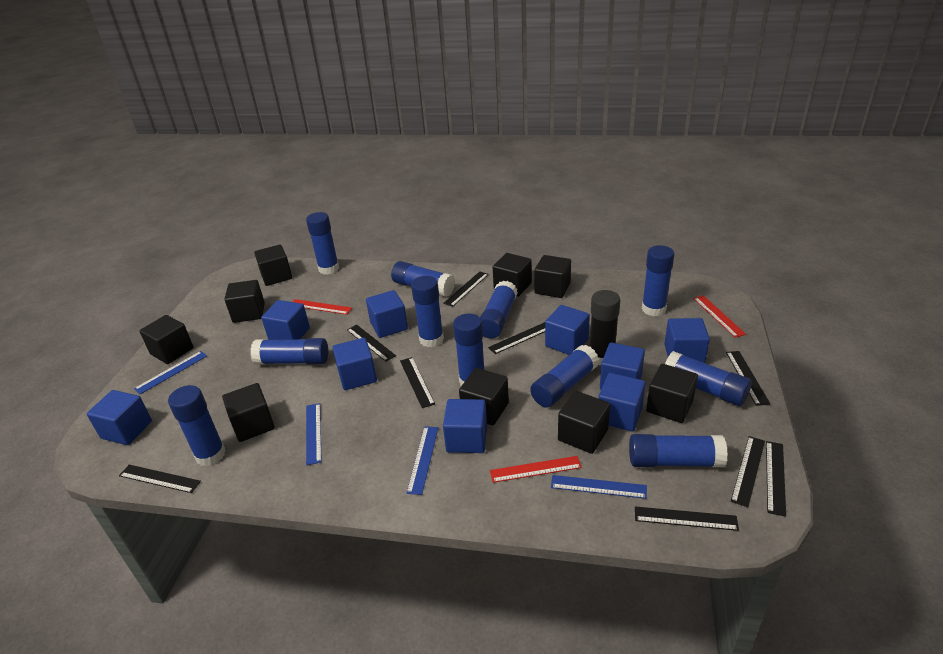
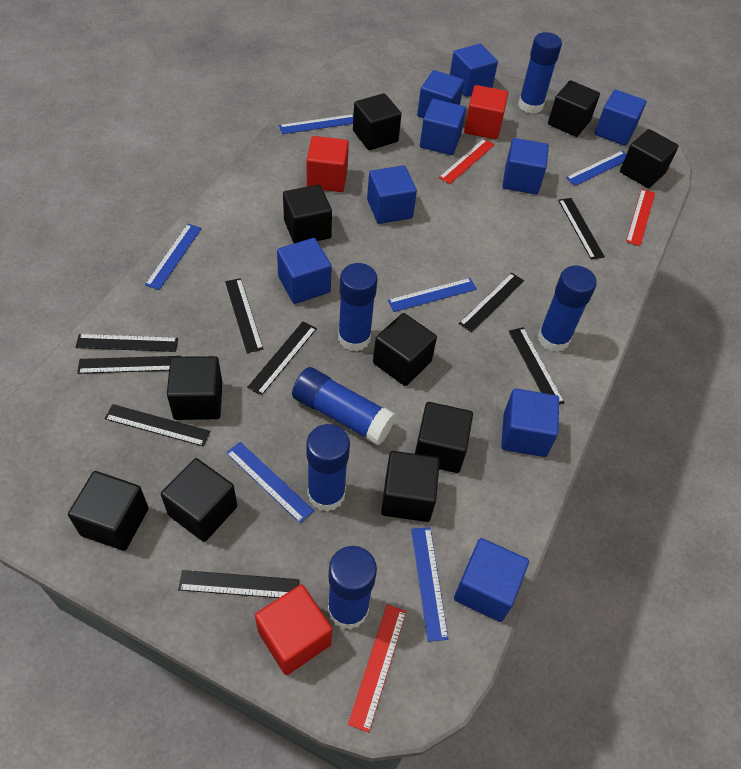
black cube: [139,315,193,364] [222,383,275,442] [224,280,265,323] [254,244,292,286] [459,368,509,426] [493,253,532,297] [534,255,571,298] [558,391,610,454] [646,364,698,423] = 9 -> [68,471,149,551] [161,458,237,542] [167,356,222,420] [283,185,332,243] [353,93,402,150] [373,313,437,386] [381,451,440,522] [415,402,473,473] [548,80,600,137] [620,129,679,188] = 10
black glue stick: [590,290,620,366] = 1 -> none = 0
blue glue stick: [168,385,226,466] [251,338,328,365] [306,212,339,275] [391,261,455,297] [411,276,444,347] [453,314,484,386] [480,281,518,338] [530,345,599,408] [629,434,728,467] [642,245,675,316] [665,351,752,406] = 11 -> [292,367,396,446] [306,424,350,512] [328,546,377,630] [338,263,377,352] [518,32,562,114] [538,266,597,352] = 6
blue ruler: [134,351,207,394] [306,403,322,465] [406,426,438,495] [551,475,647,499] = 4 -> [145,224,202,290] [226,442,314,523] [279,114,354,134] [388,278,477,312] [411,527,448,642] [566,151,626,186] = 6
red cube: none = 0 -> [255,584,332,675] [307,136,349,192] [464,85,508,140] = 3

